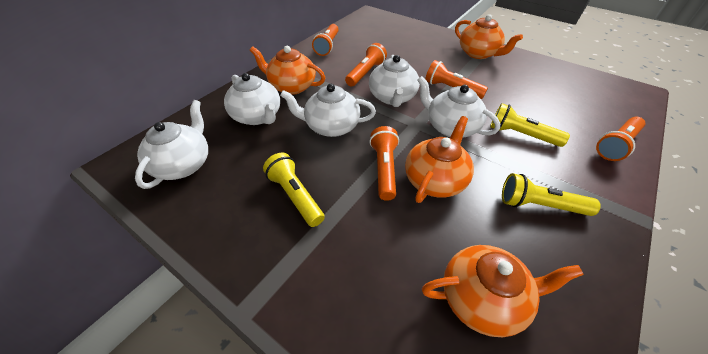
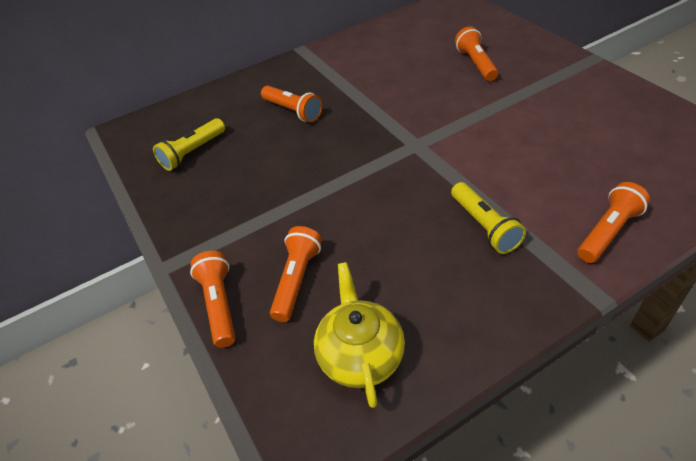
orange teapot: [250,46,325,95] [405,116,474,203] [422,245,584,337] [455,14,523,59] = 4 -> none = 0
white teapot: [135,100,208,189] [224,73,280,125] [280,84,376,137] [369,55,420,107] [417,76,500,138] = 5 -> none = 0
yellow flashlight: [263,152,325,227] [490,103,570,147] [502,173,601,216] = 3 -> [153,118,225,171] [451,182,526,254] = 2
yellow teapot: none = 0 -> [314,262,405,408] = 1

